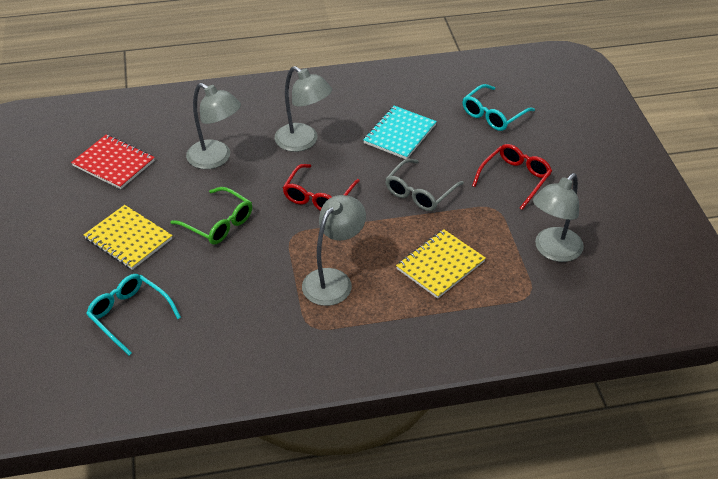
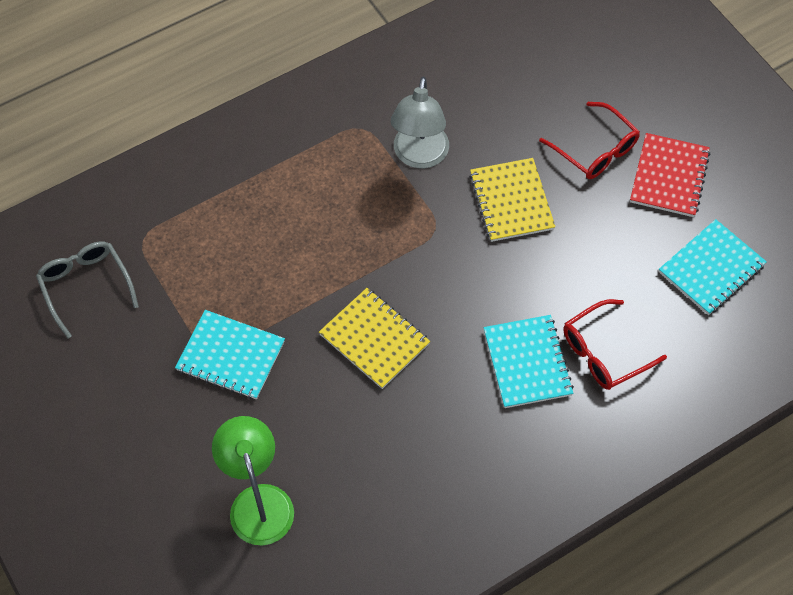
green glasses: [170,187,252,244] = 1 -> none = 0
green lamp: none = 0 -> [212,416,294,545] = 1
grey lamp: [186,83,241,169] [275,66,332,152] [302,195,366,306] [533,173,584,262] = 4 -> [391,76,449,168] = 1
turquoise glasses: [86,274,181,356] [462,84,535,131] = 2 -> none = 0
turquoise notebook: [363,106,437,159] = 1 -> [175,310,285,399] [484,315,574,408] [659,219,767,315] = 3

